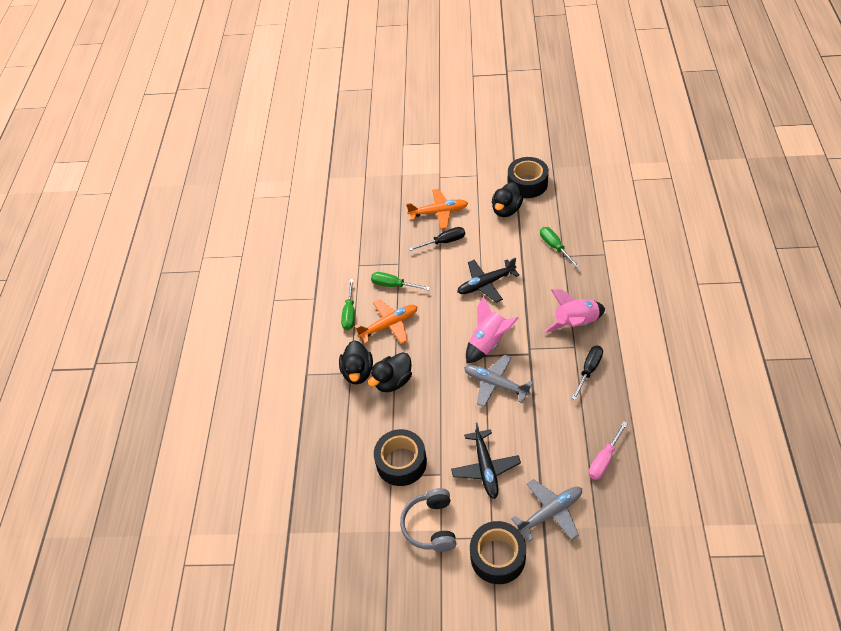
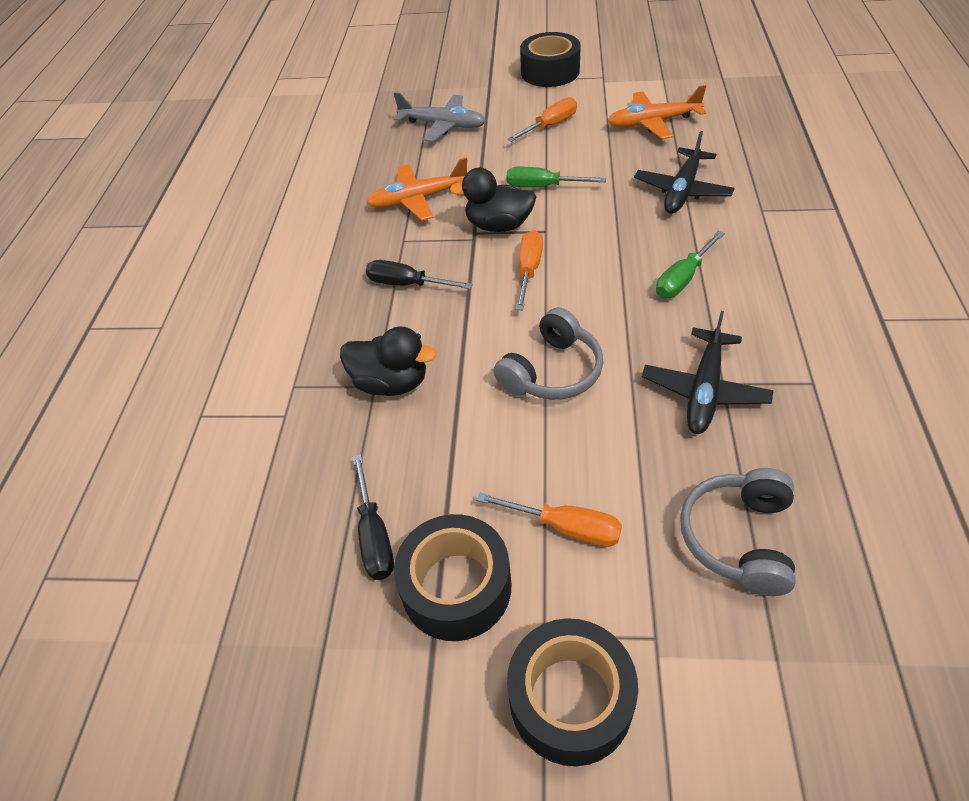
black duck: [339,340,373,384] [368,352,412,392] [492,182,523,217] = 3 -> [340,327,437,396] [450,168,536,232] = 2
green screwdriver: [341,279,355,330] [371,272,430,290] [540,227,579,268] = 3 -> [506,167,606,187] [656,231,725,298] = 2
grey headphones: [400,488,457,552] = 1 -> [493,307,604,400] [680,468,796,596] = 2
grey plane: [464,355,533,407] [511,479,582,541] = 2 -> [394,92,486,142] = 1
orange screwdriver: none = 0 -> [476,493,622,547] [507,97,577,142] [516,230,543,310] = 3
pink rocket: [466,296,519,363] [544,289,605,333] = 2 -> none = 0
pink screwdriver: [589,421,628,480] = 1 -> none = 0

